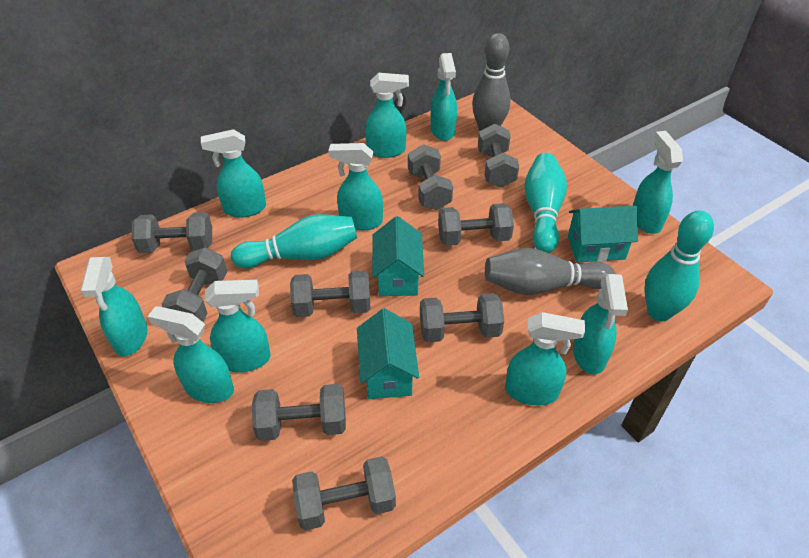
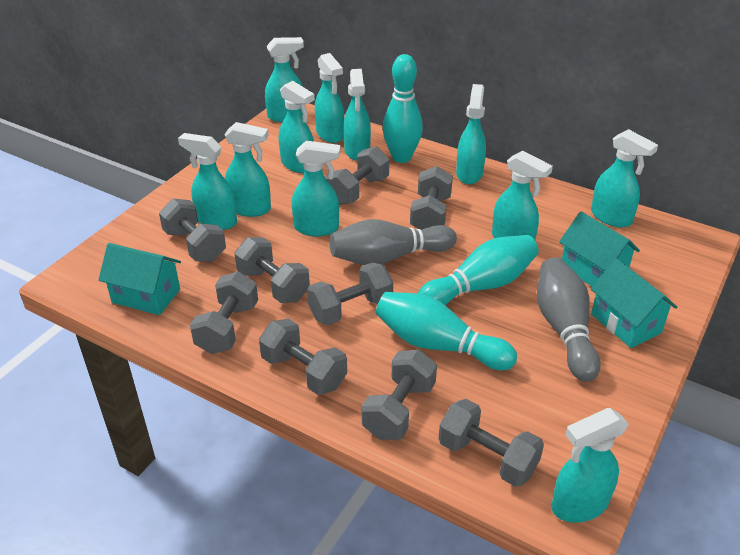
turquoise spray bottle: [80,257,148,356] [147,306,234,403] [201,129,266,217] [205,280,271,372] [328,143,383,230] [365,73,409,158] [431,53,457,141] [505,312,585,406] [573,274,628,374] [633,131,683,234] = 10 -> [178,133,237,230] [225,122,271,217] [265,37,304,122] [279,81,315,173] [292,141,341,236] [315,53,344,143] [343,69,371,161] [456,84,486,184] [492,151,553,240] [551,408,629,523] [591,129,658,228] = 11

